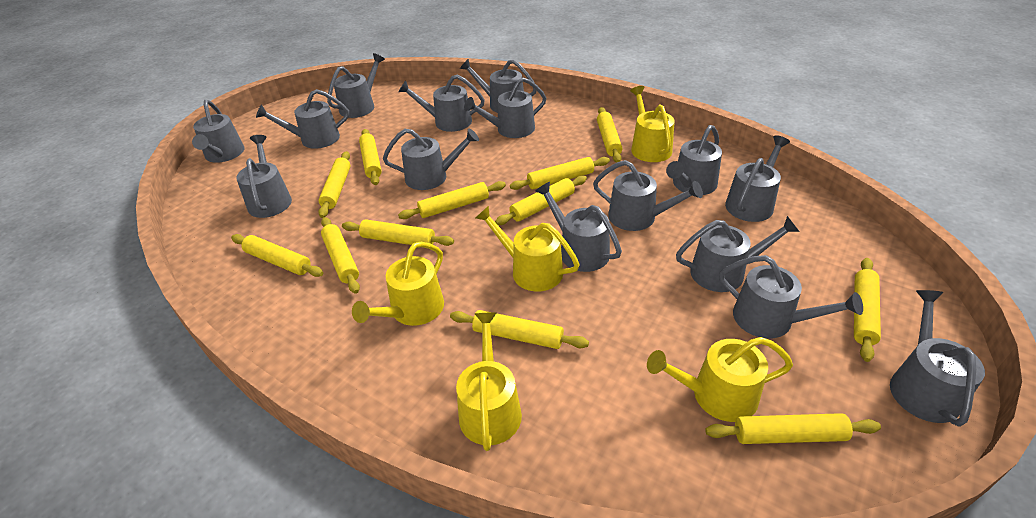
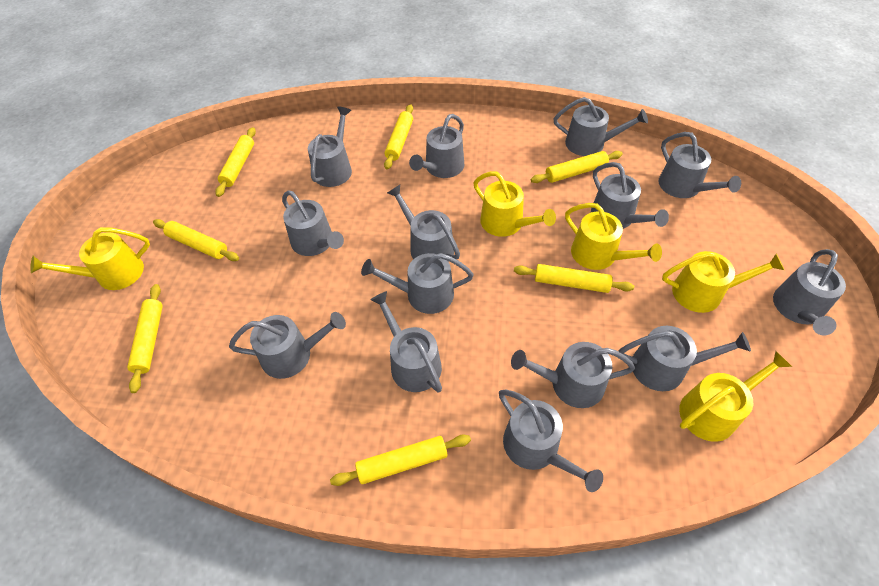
grey watering can: [192,100,244,163] [236,135,292,218] [256,89,349,149] [327,53,385,118] [383,128,479,190] [398,74,485,132] [460,59,537,113] [464,78,547,138] [535,182,622,272] [593,160,703,231] [666,125,722,195] [676,216,800,292] [719,255,863,338] [725,136,790,222] [890,290,985,427] = 15 -> [229,312,346,379] [282,190,344,256] [308,106,352,187] [361,253,474,314] [370,291,442,392] [387,185,460,262] [409,114,464,178] [499,390,603,492] [511,342,635,408] [554,97,648,156] [591,162,669,229] [619,326,751,391] [658,132,741,198] [773,249,846,335] = 14
yellow rolling pin: [231,234,323,277] [318,151,350,218] [321,217,360,294] [342,219,454,246] [359,129,382,185] [398,181,506,219] [450,310,589,349] [495,175,587,225] [510,157,610,190] [597,107,622,163] [705,413,881,444] [854,258,881,362] = 12 -> [127,284,163,393] [153,219,239,261] [215,127,256,197] [330,434,471,486] [384,104,413,170] [514,264,634,293] [531,151,623,183] = 7

